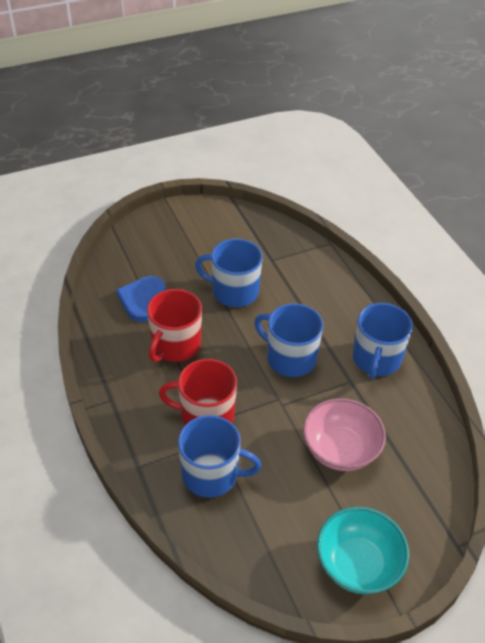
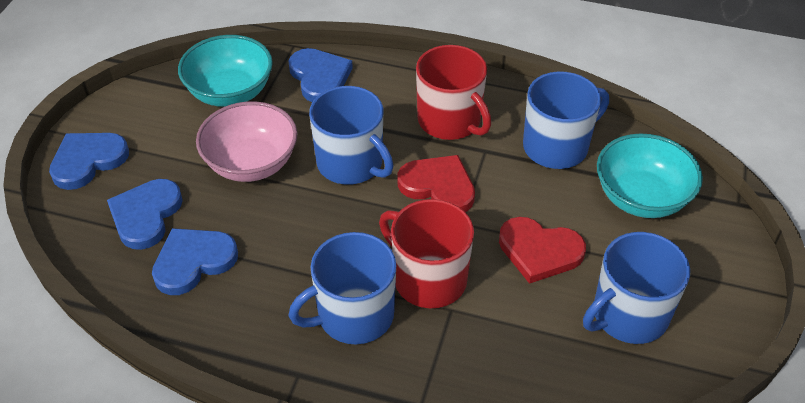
blue heart: [116,276,166,322] = 1 -> [49,133,129,190] [107,179,183,250] [152,228,238,295] [288,48,353,102] = 4
red heart: none = 0 -> [397,155,475,212] [499,217,586,284] = 2
turquoise bowl: [317,507,409,594] = 1 -> [178,35,273,107] [597,133,703,218] = 2

